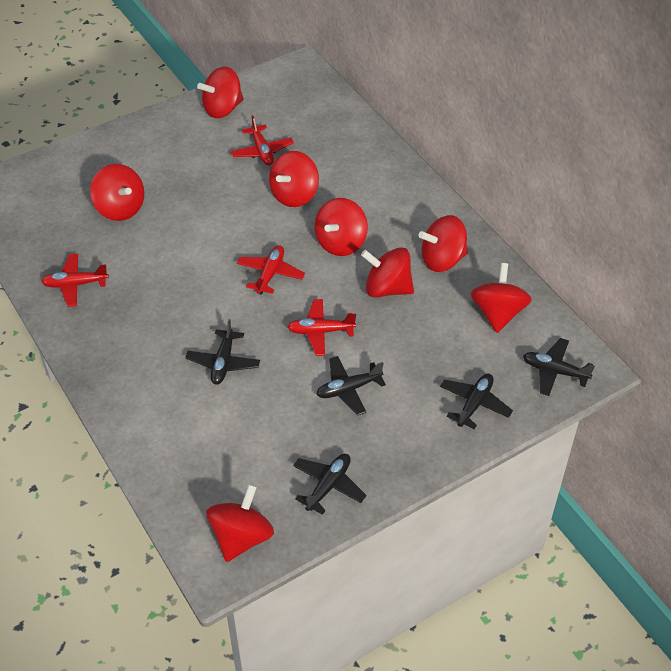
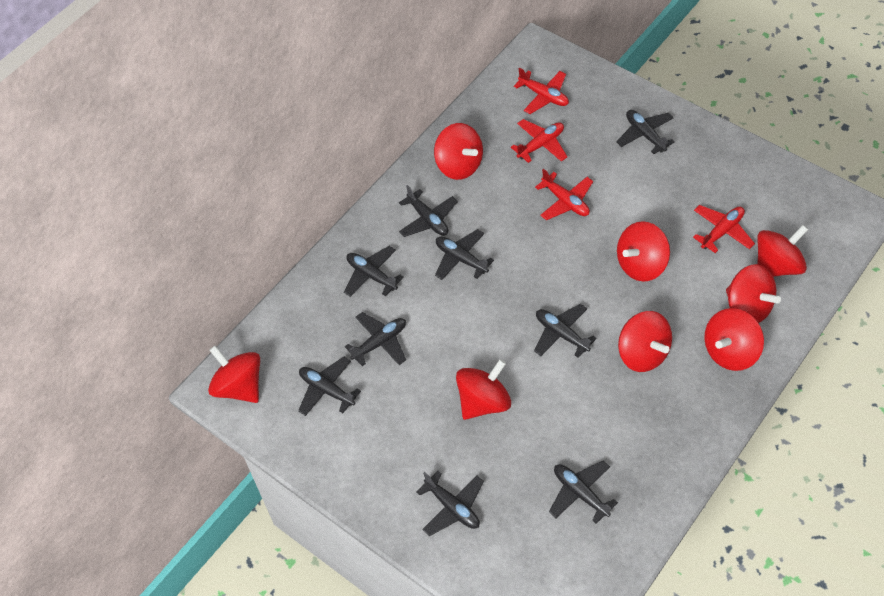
black plane: [185,319,260,385] [293,454,366,515] [317,356,386,416] [440,374,513,429] [523,338,595,396] = 5 -> [298,357,361,416] [344,246,404,297] [345,312,406,366] [399,185,458,237] [416,471,484,536] [435,229,494,280] [534,304,597,358] [549,461,618,524] [616,110,675,154] = 9

